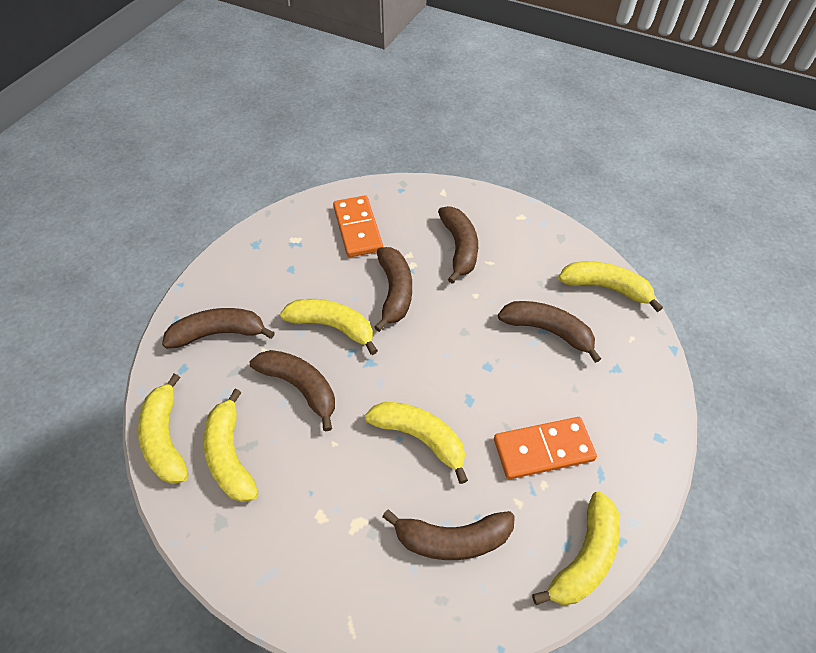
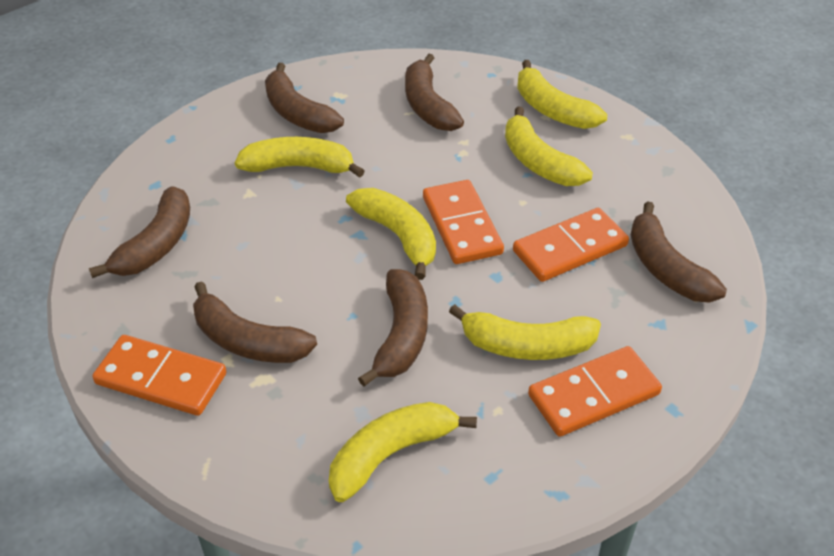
orange domino: [333,195,383,257] [494,417,597,479] = 2 -> [92,335,227,416] [423,180,504,264] [513,208,629,282] [528,346,662,437] = 4

